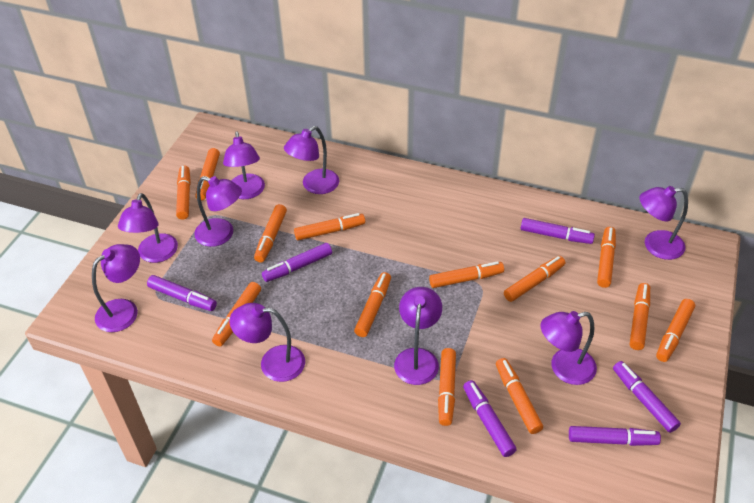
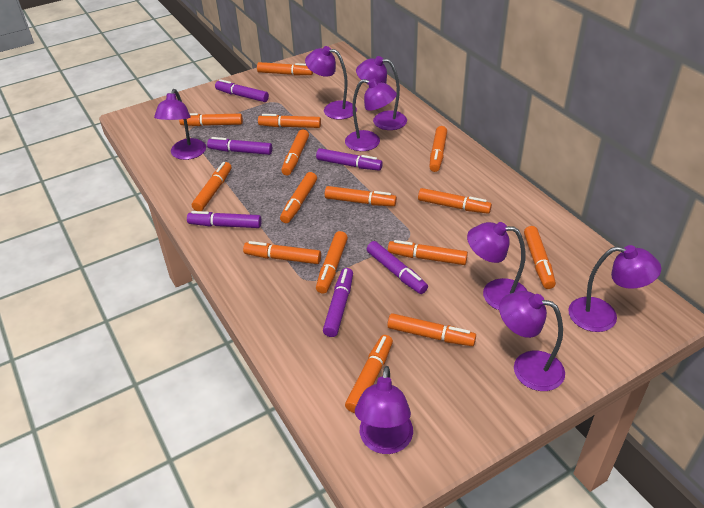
orange marker: [176,165,191,220] [195,148,220,201] [212,282,261,346] [254,204,287,263] [294,213,365,241] [354,272,391,337] [429,261,504,288] [438,348,456,426] [496,358,543,434] [504,256,565,302] [597,227,616,288] [630,283,650,350] [656,299,695,362] = 13 -> [179,113,243,126] [192,162,232,211] [243,241,321,264] [257,62,313,75] [258,114,321,128] [280,172,317,223] [281,130,309,175] [316,231,348,294] [325,186,397,206] [345,335,393,413] [387,313,476,346] [388,240,468,265] [418,188,492,214] [430,126,447,172] [524,226,556,289] = 15
purple lamp: [92,244,140,332] [118,193,178,263] [194,176,242,247] [223,131,265,199] [229,303,305,382] [284,126,339,194] [394,287,442,385] [540,311,597,385] [640,186,688,260] = 9 -> [154,89,206,160] [305,46,357,120] [345,79,397,151] [355,366,413,454] [356,56,407,130] [467,222,527,310] [499,291,565,391] [568,245,661,332] = 8

